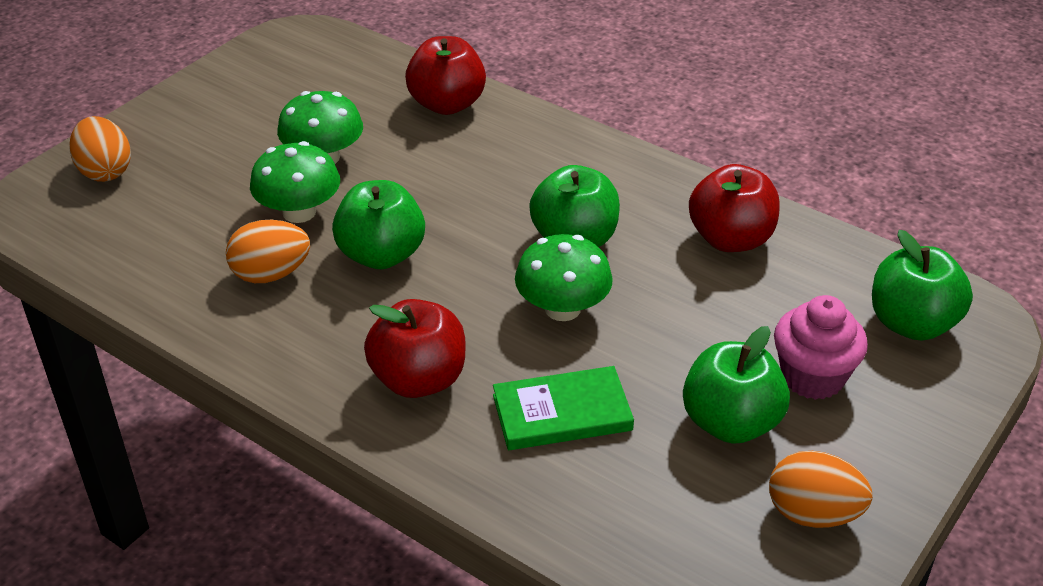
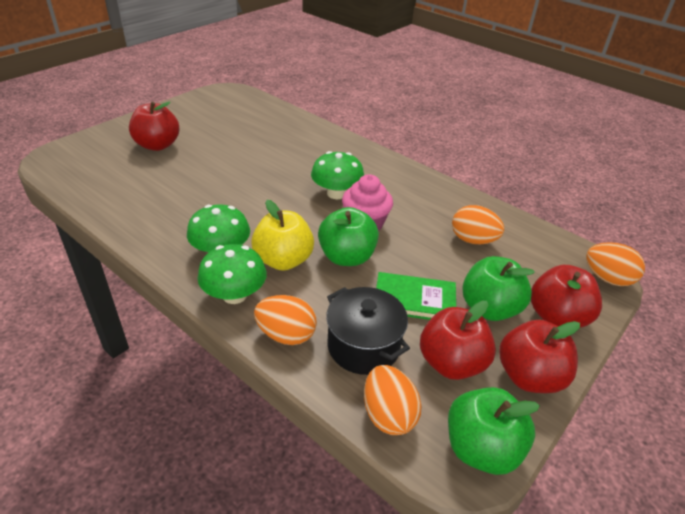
black pot: none = 0 -> [326,287,410,375] = 1
green apple: [332,180,425,269] [529,165,620,247] [683,326,790,444] [872,230,973,340] = 4 -> [318,207,379,266] [448,387,540,475] [462,256,535,321] = 3
orange egg: [69,116,131,182] [226,220,310,283] [769,451,873,528] = 3 -> [254,295,317,345] [364,365,422,435] [452,205,504,244] [586,242,645,286] = 4
red apple: [364,299,466,398] [405,36,486,115] [689,164,780,252] = 3 -> [129,102,179,151] [420,301,496,380] [499,320,580,393] [531,265,602,328] = 4
yellow apple: none = 0 -> [251,200,314,271] = 1

